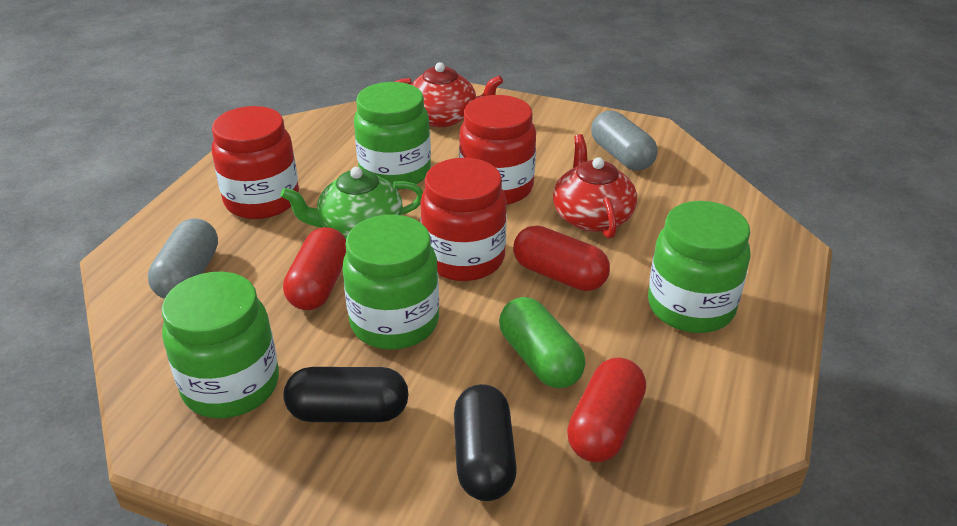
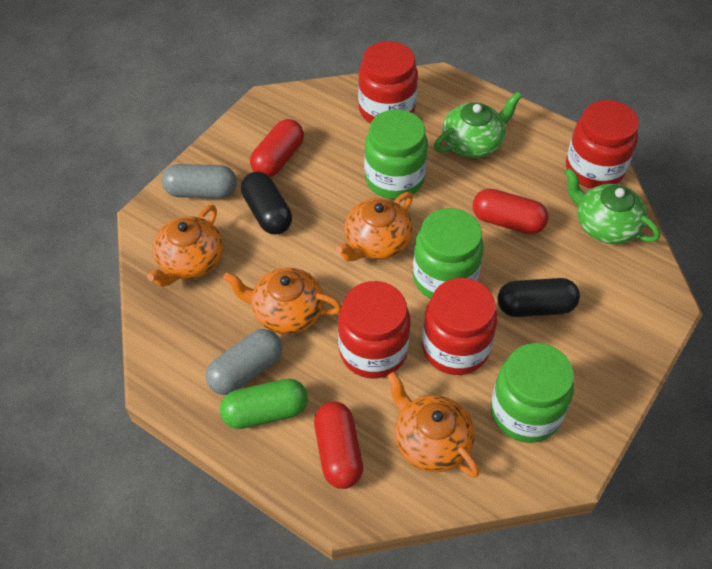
green jar: [162,272,279,418] [342,215,439,350] [354,82,431,190] [648,201,751,333] = 4 -> [364,110,428,199] [413,208,484,299] [491,343,574,443] = 3
green teapot: [281,167,423,239] = 1 -> [434,92,522,158] [565,168,660,244] = 2
orange teapot: none = 0 -> [147,205,223,287] [223,268,342,334] [336,192,413,262] [387,372,479,478] = 4
red jar: [212,106,299,219] [420,158,507,281] [459,95,536,205] = 3 -> [338,281,410,378] [358,41,418,123] [422,278,497,375] [566,100,639,188] = 4
red teapot: [394,62,503,127] [553,134,637,239] = 2 -> none = 0

